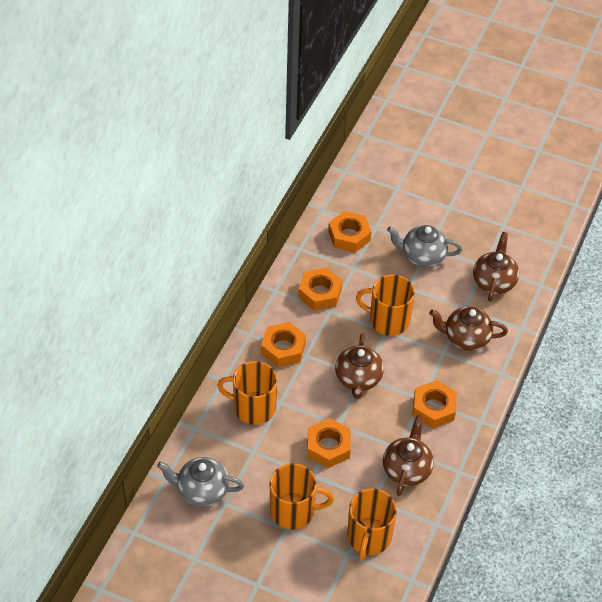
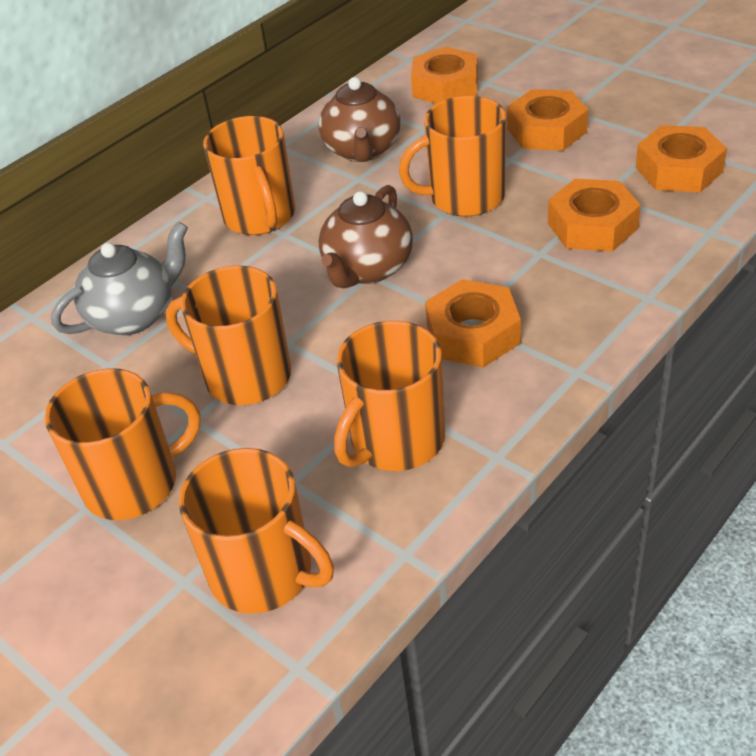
brown teapot: [335,334,384,399] [383,415,434,496] [429,306,508,351] [473,232,519,302] = 4 -> [319,77,400,162] [319,185,413,288] = 2
grey teapot: [157,457,244,506] [387,225,462,267] = 2 -> [51,221,188,335] = 1
orange mug: [217,361,278,425] [270,463,334,529] [347,488,397,561] [356,275,415,336] = 4 -> [45,368,201,520] [166,265,292,405] [179,448,334,614] [203,116,295,235] [334,321,445,471] [399,96,506,217] = 6

